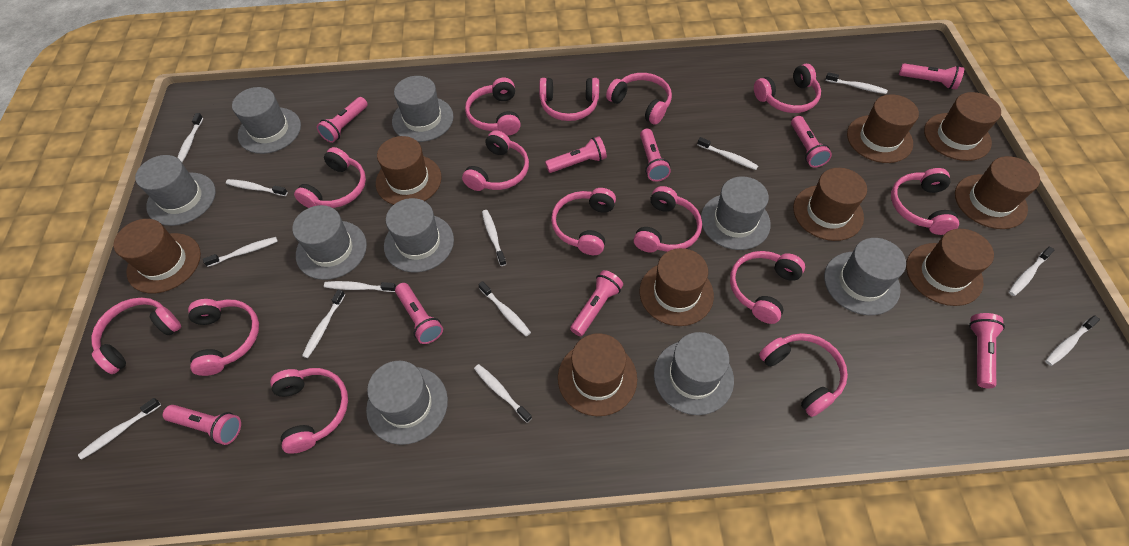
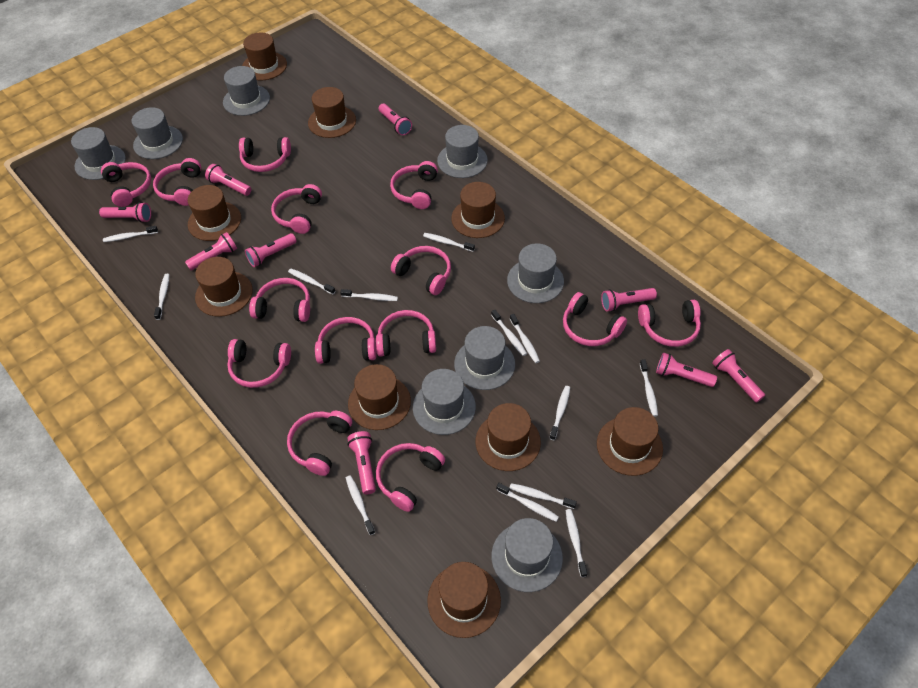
grey hat: [135,155,216,226] [232,87,301,154] [292,205,367,280] [366,361,448,445] [384,198,454,272] [392,76,454,142] [654,332,734,415] [701,176,771,250] [824,238,906,315] = 9 -> [71,127,126,180] [132,107,183,159] [223,66,270,116] [413,369,476,435] [437,125,488,178] [454,326,515,390] [491,518,563,592] [507,243,564,303] = 8

